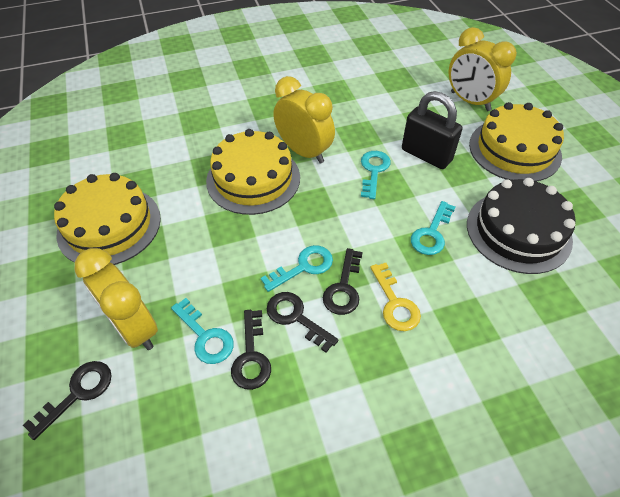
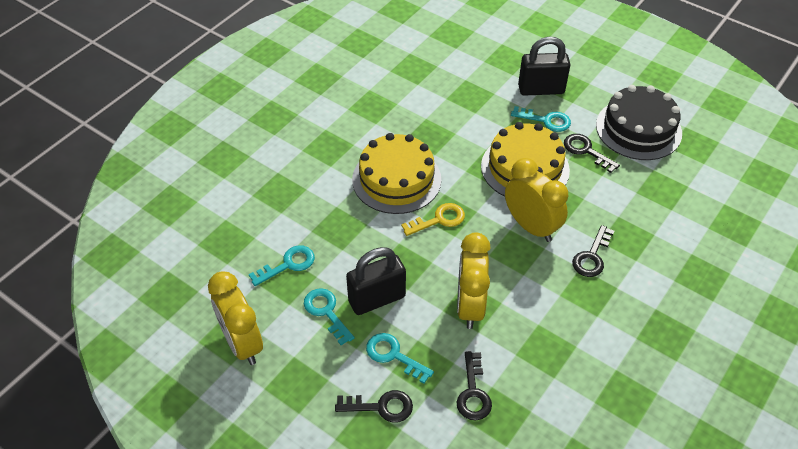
black padlock: [402,91,463,169] = 1 -> [346,247,406,315] [518,37,570,96] = 2
yellow cake: [54,173,161,265] [206,129,300,215] [469,102,564,182] = 3 -> [352,133,441,214] [481,122,570,196] = 2

